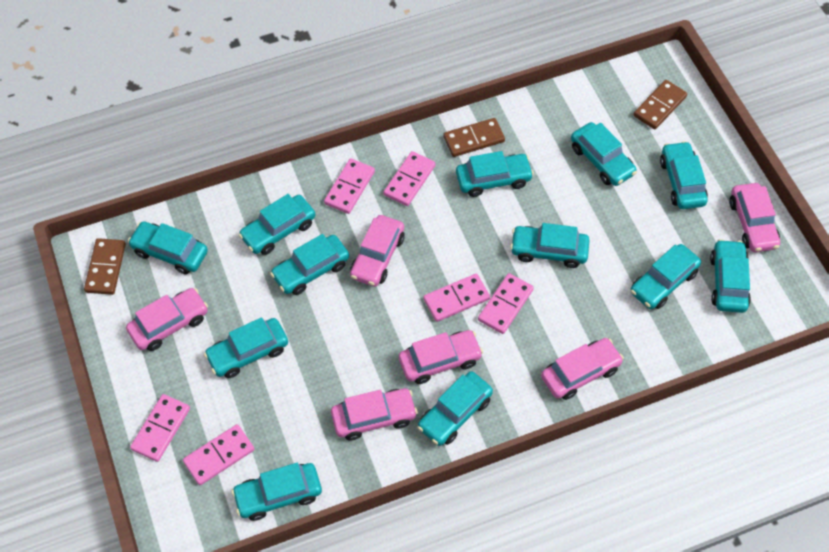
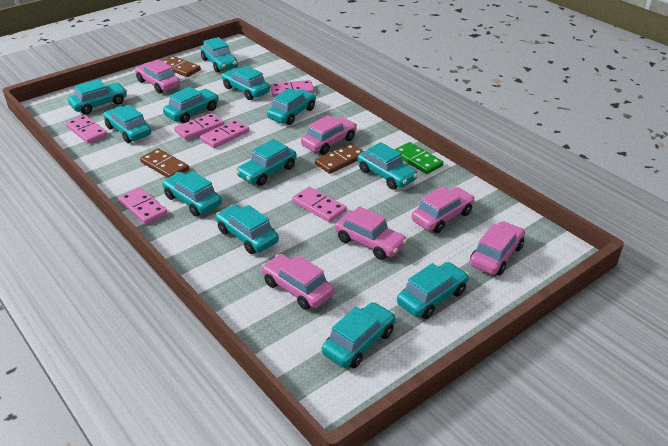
green domino: none = 0 -> [394,142,443,174] = 1

